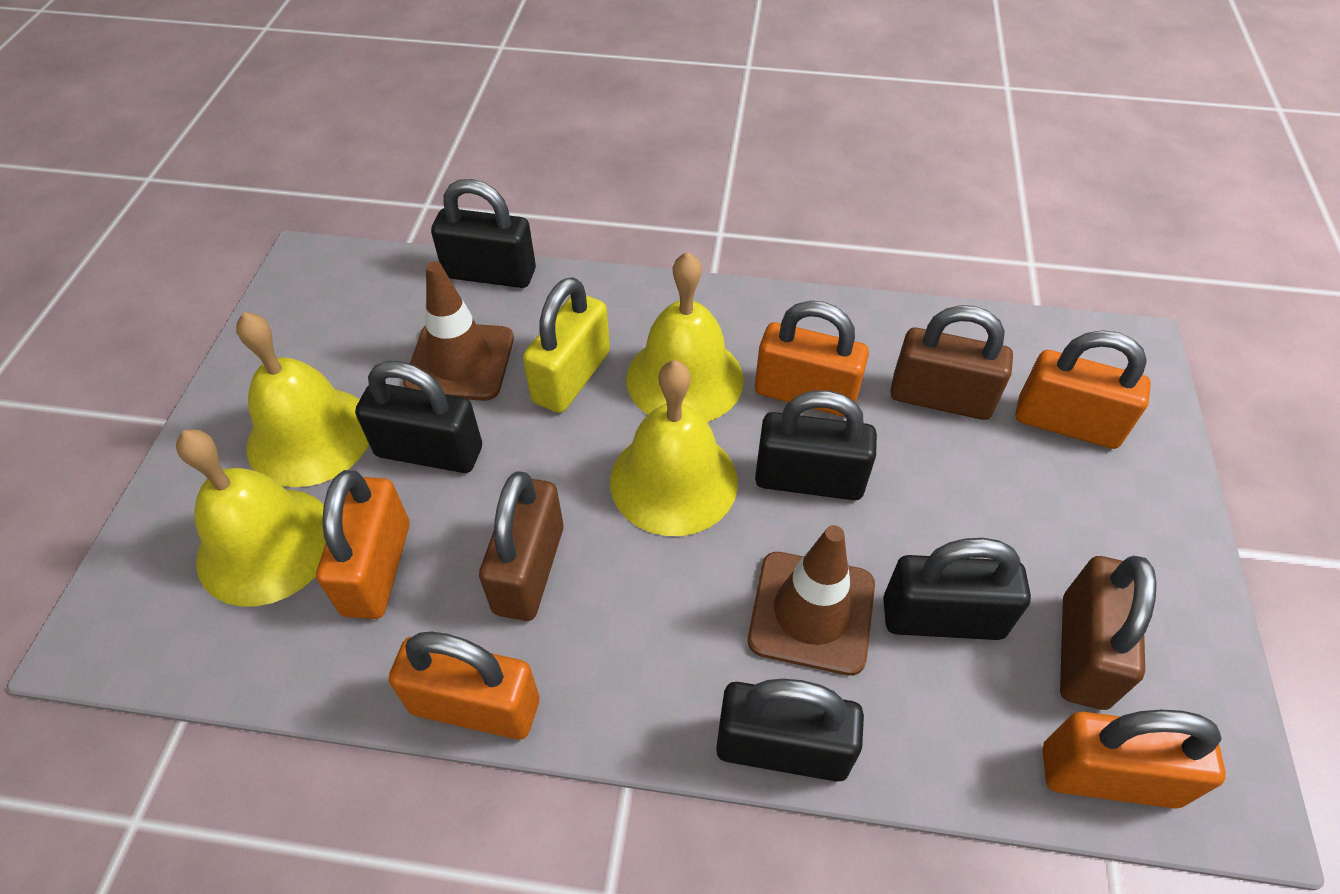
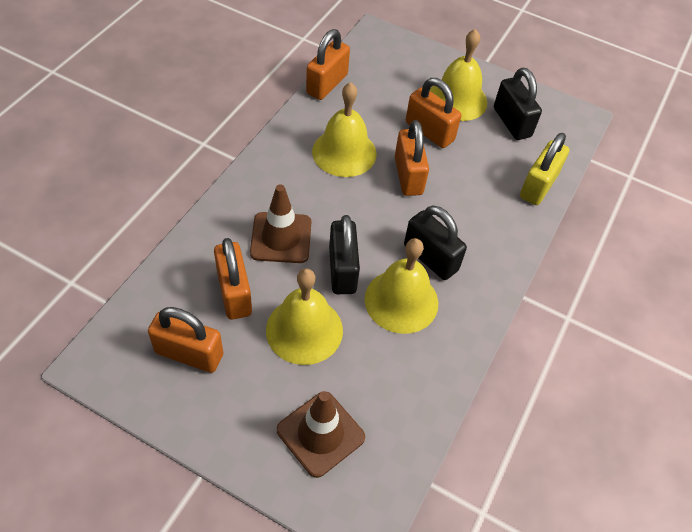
black padlock: [355,361,482,473] [431,179,536,288] [716,679,864,782] [755,390,877,500] [883,538,1031,640] = 5 -> [329,215,360,294] [404,205,467,280] [494,68,542,140] = 3
brown padlock: [479,471,563,621] [890,305,1013,420] [1060,556,1157,710] = 3 -> none = 0

